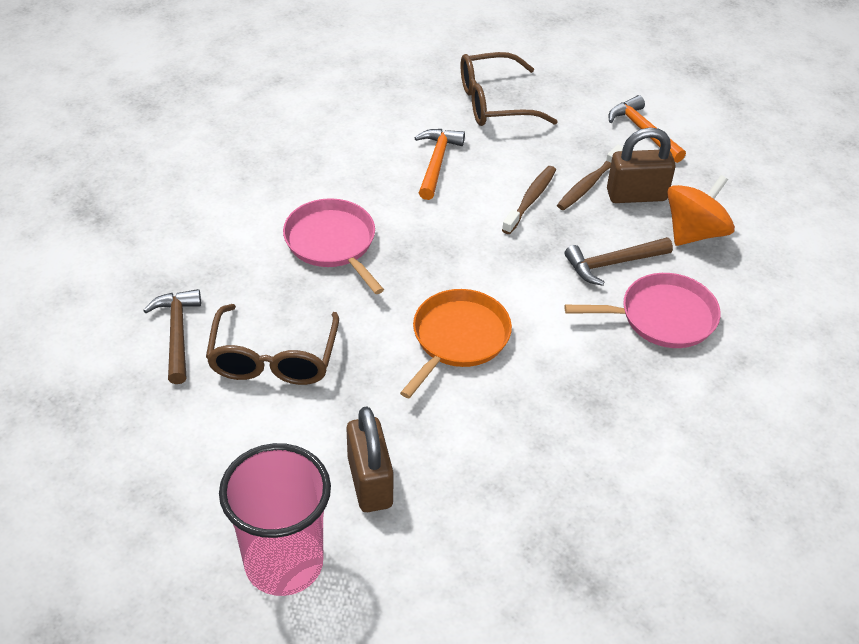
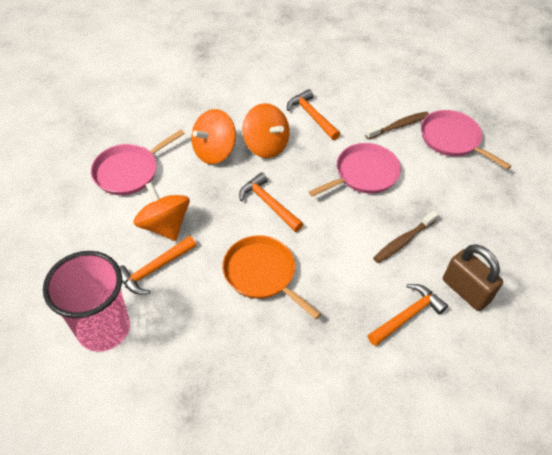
brown glasses: [206,304,339,385] [461,52,558,126] = 2 -> none = 0
brown hammer: [143,289,201,384] [565,237,673,286] = 2 -> none = 0
brown padlock: [346,406,394,512] [607,127,676,203] = 2 -> [443,244,503,311] = 1
orange hammer: [414,129,465,200] [609,95,686,163] = 2 -> [119,236,196,294] [239,172,303,232] [287,89,340,140] [368,284,448,346] = 4
orange spinning top: [667,175,735,246] = 1 -> [133,182,190,241] [191,109,236,164] [243,103,290,158] = 3
pink pan: [283,198,384,294] [564,273,721,348] = 2 -> [91,130,185,195] [309,143,401,197] [421,110,511,170] = 3

